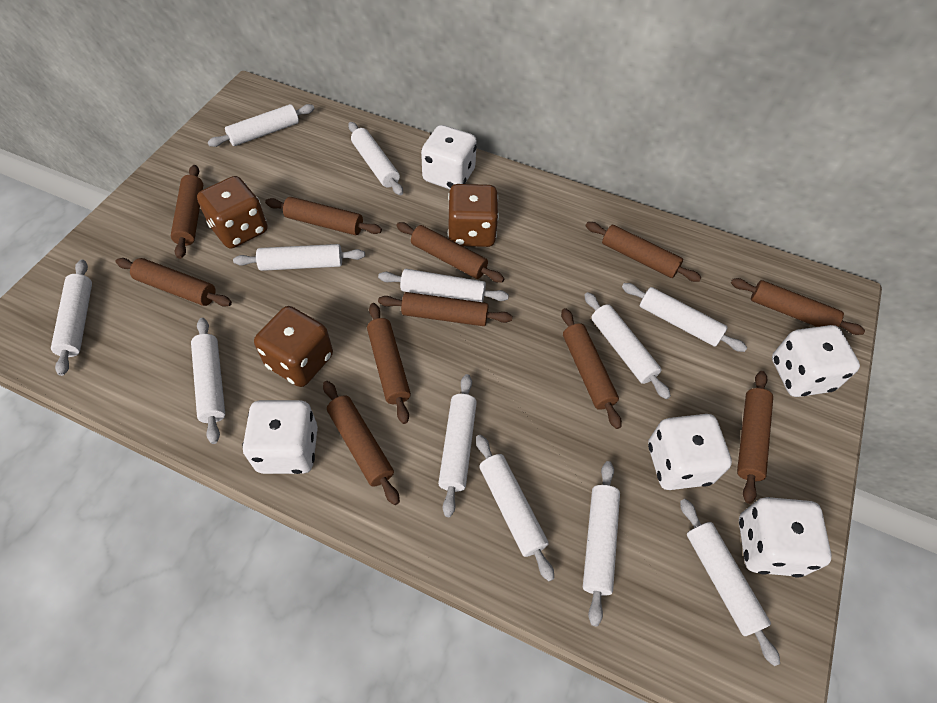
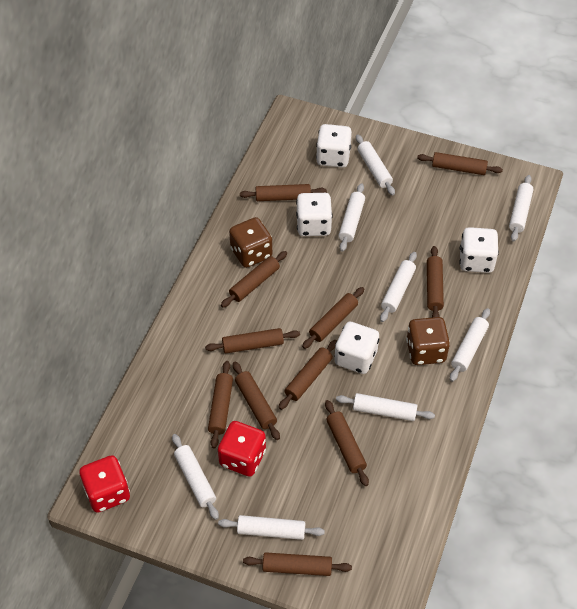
brown dice: [197,176,268,249] [254,306,333,387] [448,184,499,247] = 3 -> [229,217,272,268] [406,317,450,365] = 2
red dice: none = 0 -> [79,455,130,513] [218,421,266,476] = 2
white dice: [242,400,318,474] [421,125,477,189] [648,414,732,490] [739,497,832,577] [772,325,860,397] = 5 -> [296,193,333,236] [316,124,352,168] [334,322,379,374] [460,227,499,273] = 4
white rolling pin: [51,260,92,376] [191,318,225,444] [207,104,315,147] [233,244,365,271] [348,122,403,196] [378,269,509,302] [438,374,477,517] [476,435,554,581] [583,461,620,626] [584,292,671,399] [622,283,747,352] [680,499,780,666] = 12 -> [172,434,219,520] [218,515,325,540] [336,393,435,421] [339,183,365,252] [356,135,395,195] [380,252,417,322] [450,308,490,382] [509,175,533,242] = 8

